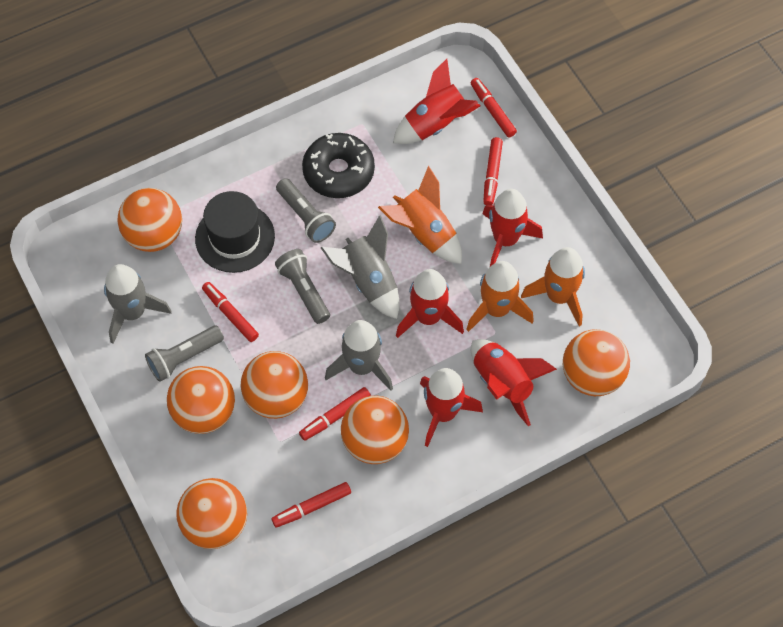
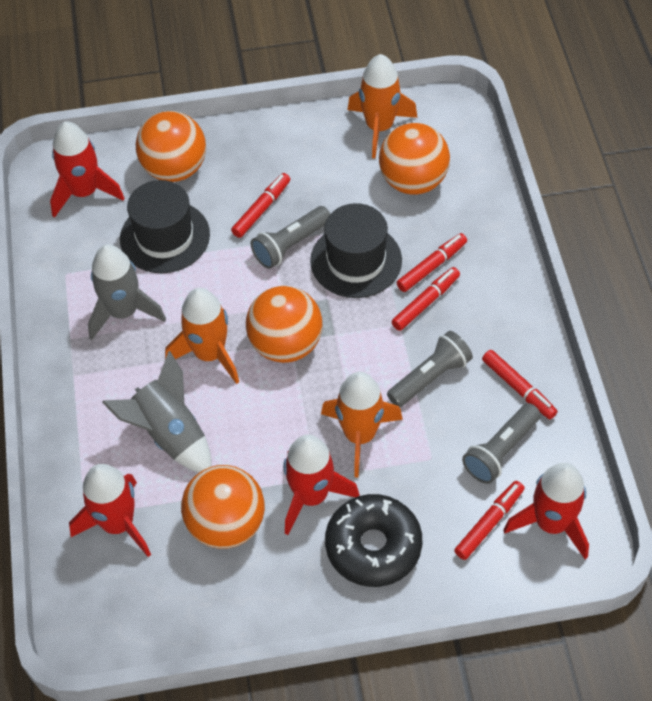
black hat: [195,191,275,273] = 1 -> [120,180,210,273] [310,203,402,298] = 2
grey rocket: [104,264,172,344] [321,215,400,319] [325,320,393,391] = 3 -> [88,244,166,340] [102,351,212,473] = 2
orange ball: [118,188,182,252] [167,366,235,434] [176,478,247,549] [241,351,308,419] [341,396,409,464] [563,329,630,396] = 6 -> [136,111,206,182] [181,465,265,549] [246,286,322,363] [379,123,450,195] = 4
red rocket: [393,59,480,144] [396,269,464,338] [420,368,483,447] [471,339,557,426] [482,189,543,266] = 5 -> [50,121,124,218] [69,464,151,557] [283,434,360,535] [504,463,589,559] = 4

